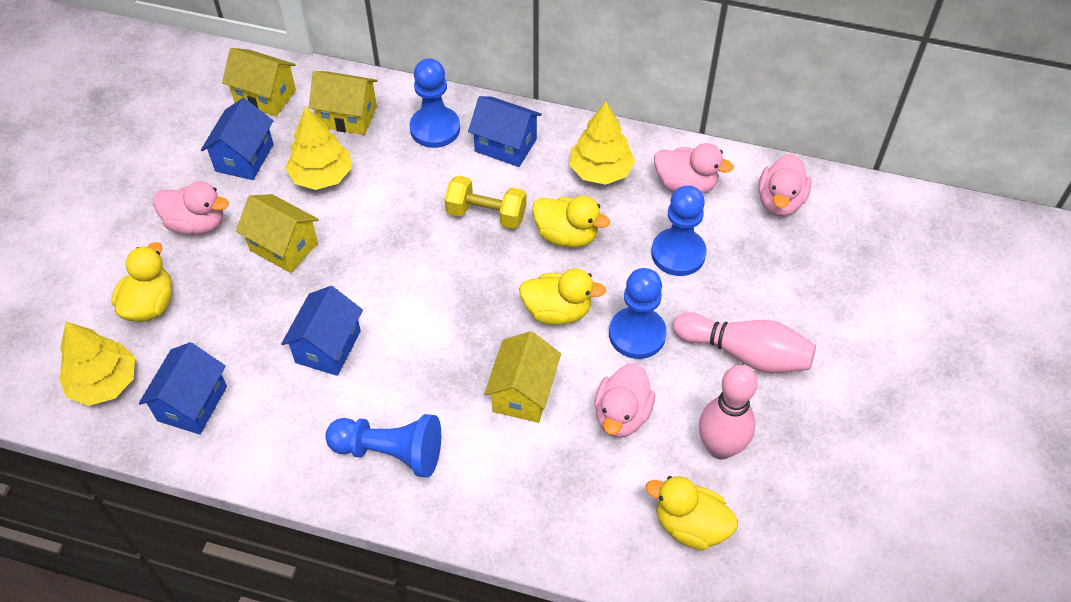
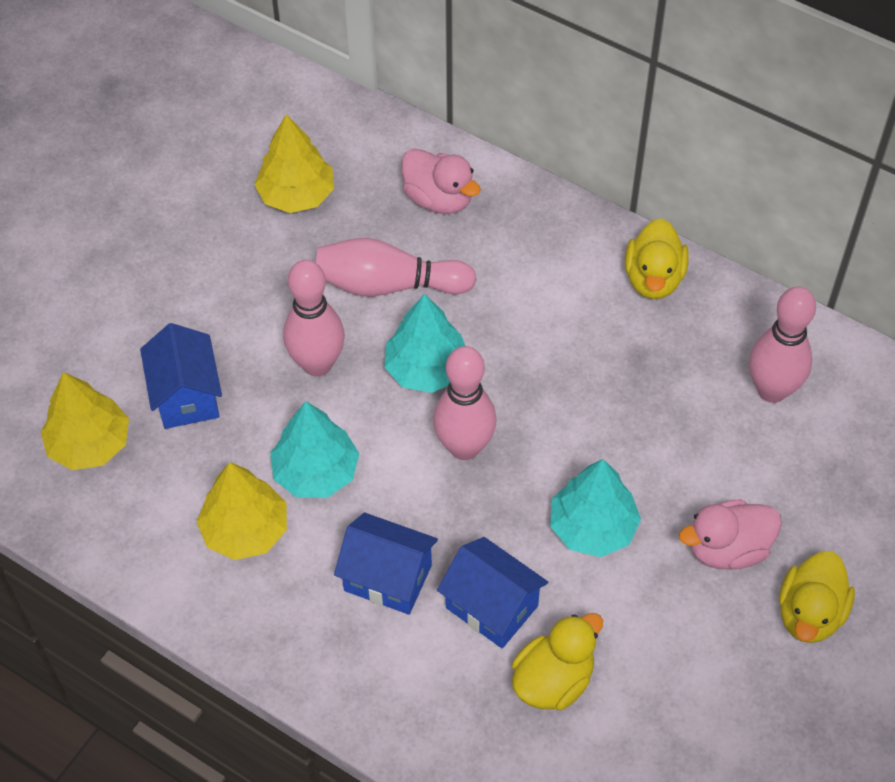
blue house: [139,342,227,435] [201,98,273,180] [281,286,363,376] [468,96,542,167] = 4 -> [140,323,222,429] [334,513,438,615] [437,537,548,648] = 3
blue pawn: [325,414,441,478] [410,58,460,148] [609,268,667,359] [651,185,707,276] = 4 -> none = 0
pink bowling pin: [673,312,816,373] [699,365,757,460] = 2 -> [283,260,345,376] [316,238,477,297] [433,346,496,460] [749,286,816,403] = 4
pink duck: [153,181,229,235] [594,363,655,438] [654,143,734,194] [758,153,812,216] = 4 -> [402,148,481,214] [679,499,782,569] = 2
turquoise tree: none = 0 -> [270,401,359,498] [384,294,465,393] [550,459,641,557] = 3
yellow duck: [112,242,172,322] [519,268,606,325] [532,196,610,248] [646,476,738,550] = 4 -> [512,613,603,710] [625,218,688,299] [779,551,855,643] = 3
yellow dumbbell: [445,175,526,229] = 1 -> none = 0
yellow house: [222,48,296,116] [236,194,319,273] [309,71,377,135] [484,331,561,423] = 4 -> none = 0

